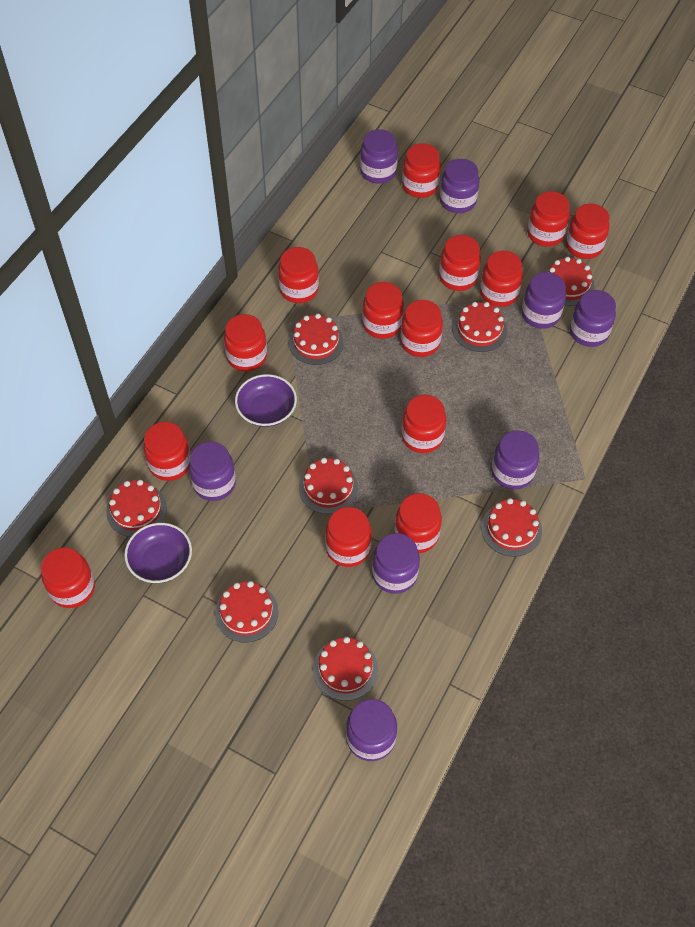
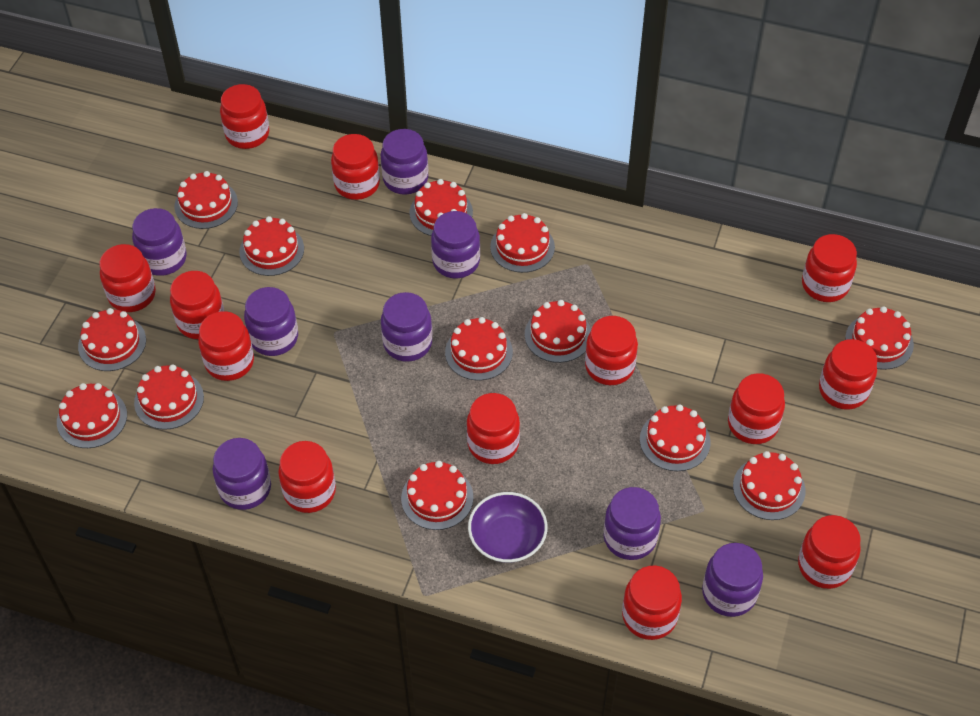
purple bowl: [124,523,192,583] [235,374,297,427] = 2 -> [468,492,548,563] = 1
red cake: [106,480,167,537] [215,581,279,643] [289,314,344,365] [299,458,358,514] [313,637,378,701] [452,302,507,352] [481,498,542,557] [546,257,595,306] = 8 -> [57,383,127,448] [78,308,146,371] [134,364,204,430] [174,171,238,229] [239,216,304,276] [401,461,473,530] [409,179,473,236] [445,317,513,380] [490,213,555,273] [525,300,591,363] [640,404,711,471] [733,451,806,520] [845,306,914,370] = 13
red jar: [41,547,95,608] [143,422,191,481] [224,314,267,372] [278,247,319,303] [325,507,372,567] [362,282,404,339] [395,493,442,553] [400,300,443,357] [401,395,446,453] [402,143,441,198] [439,235,481,291] [480,251,523,307] [527,191,570,247] [566,204,610,259] = 14 -> [99,244,156,312] [170,271,224,339] [198,311,254,381] [220,84,269,149] [278,441,336,513] [331,134,380,200] [467,393,520,464] [585,316,638,385] [622,566,682,640] [728,373,785,444] [798,515,861,589] [802,234,857,302] [819,339,877,410] = 13

